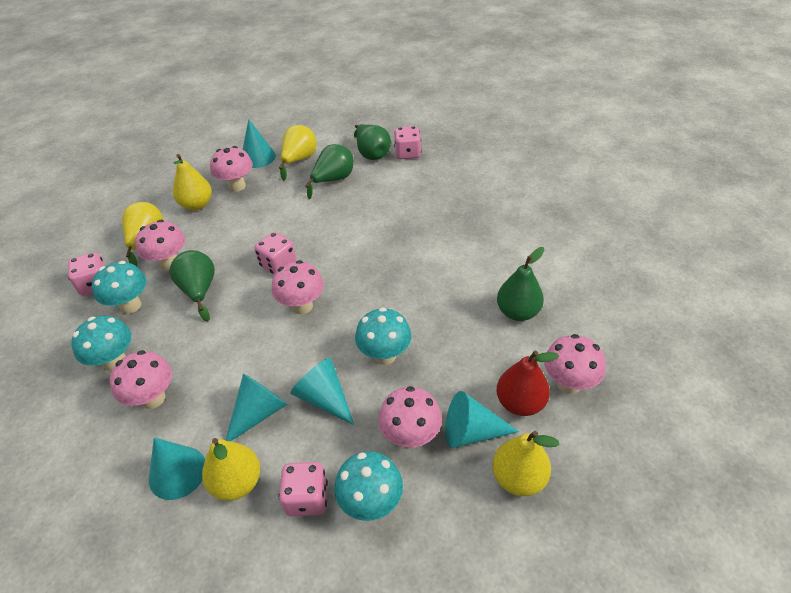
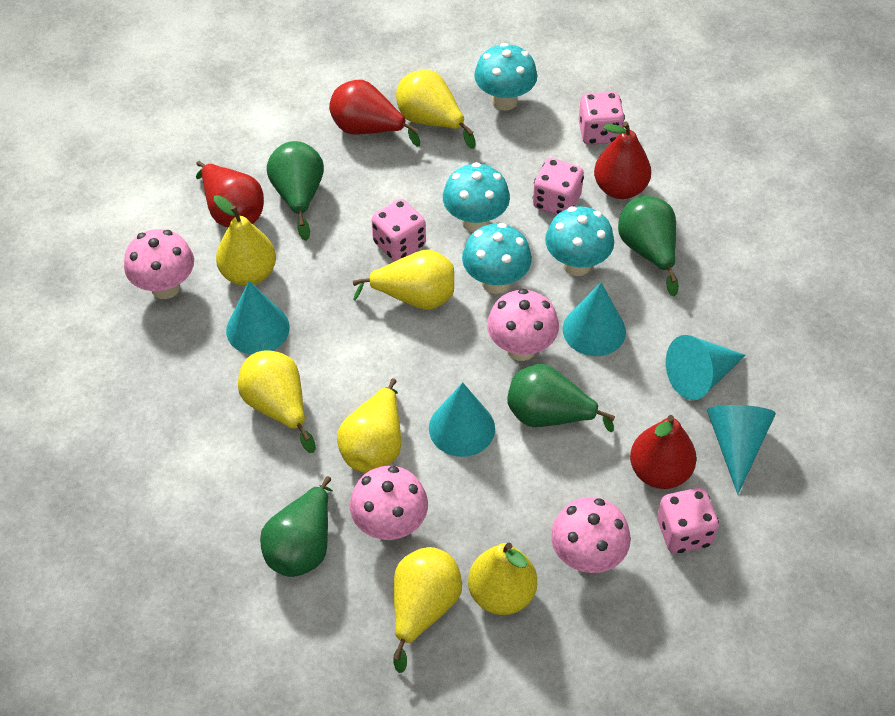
pink mushroom: [110,350,172,409] [135,220,185,270] [210,146,253,192] [272,260,324,314] [378,386,442,448] [544,334,606,394] = 6 -> [124,229,194,299] [350,466,428,540] [487,289,559,361] [551,497,631,573] = 4
red pear: [496,351,559,416] = 1 -> [196,161,264,228] [329,80,420,147] [594,121,651,199] [630,415,697,489] = 4
yellow pear: [122,202,164,266] [173,154,212,210] [202,438,260,501] [279,125,317,181] [492,431,560,496] = 5 -> [214,195,276,286] [238,350,316,453] [337,378,401,473] [353,249,454,310] [393,547,462,673] [396,70,476,149] [468,543,537,615] = 7

